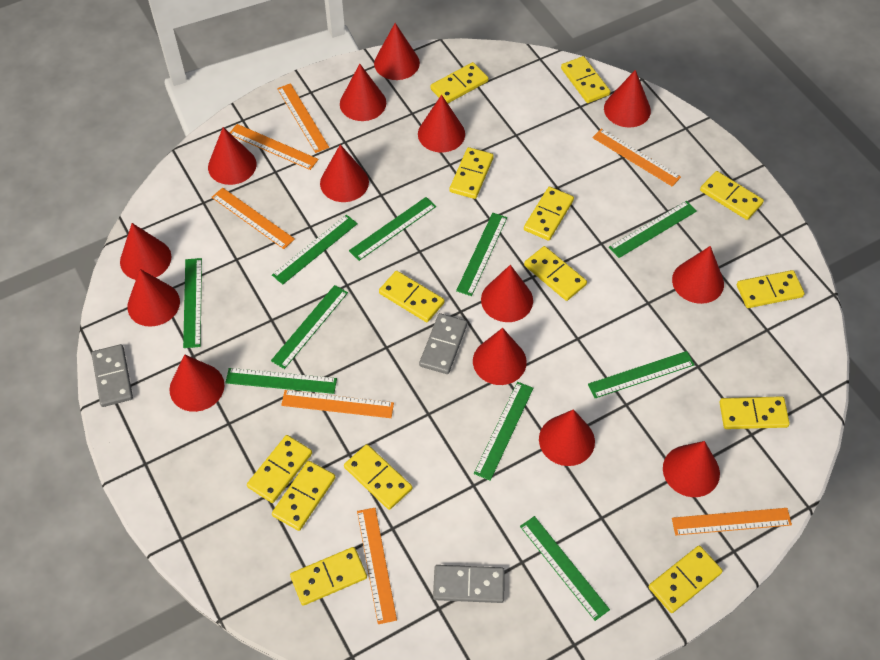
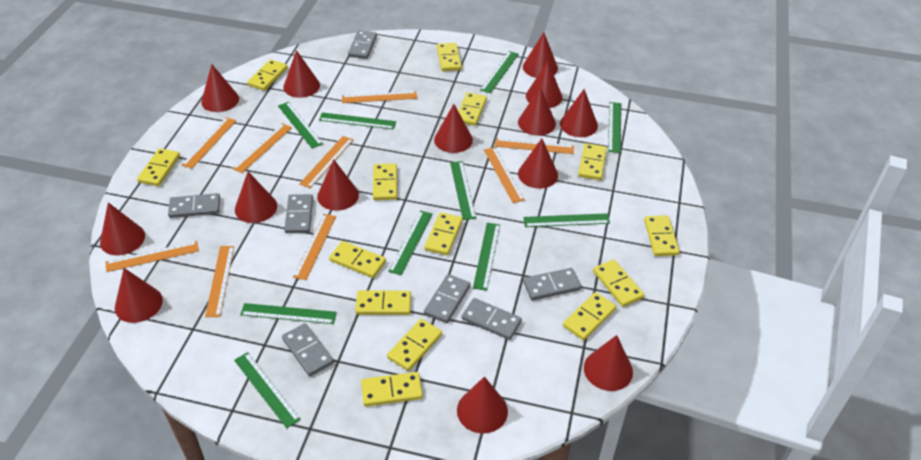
grey domino: [92,344,133,407] [419,313,467,374] [433,565,505,603] = 3 -> [168,193,220,218] [282,323,334,376] [284,194,313,233] [348,30,377,59] [424,274,471,323] [462,298,522,340] [523,268,581,300] = 7
orange ruler: [212,188,295,249] [230,124,318,170] [277,83,329,153] [281,390,394,418] [357,508,397,624] [592,129,681,186] [672,508,792,535] = 7 -> [105,241,199,272] [181,117,236,169] [205,246,234,317] [232,123,292,173] [293,214,336,280] [299,136,353,188] [342,91,417,103] [484,147,525,203] [495,138,574,154] = 9

